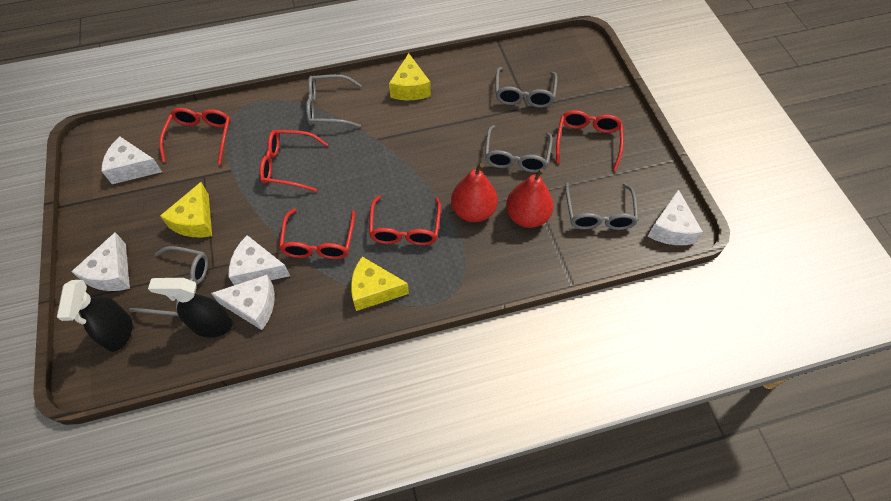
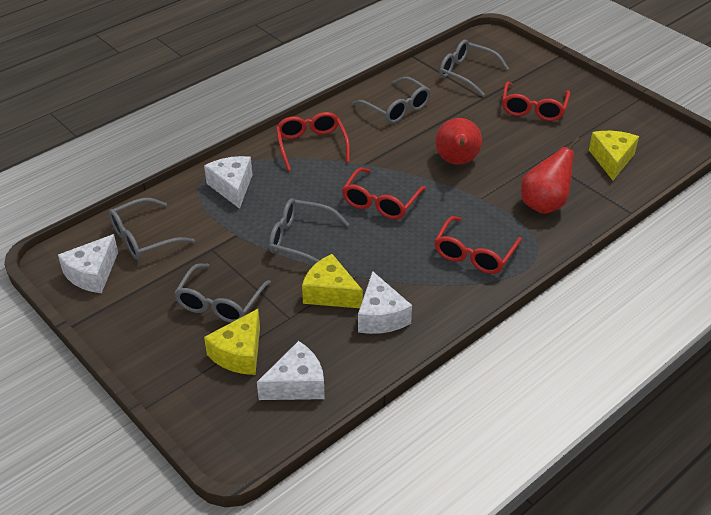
black spray bottle: [57,280,133,352] [148,278,233,337] = 2 -> none = 0
red glasses: [159,108,231,165] [259,130,328,192] [279,208,355,259] [369,196,441,245] [556,110,624,172] = 5 -> [276,112,350,171] [342,167,426,219] [435,216,522,274] [502,82,570,121] = 4
white cheese: [71,232,130,291] [102,137,162,184] [211,275,275,330] [229,235,290,285] [648,189,703,245] = 5 -> [58,234,118,293] [204,156,252,209] [257,341,325,400] [358,271,412,334] = 4

